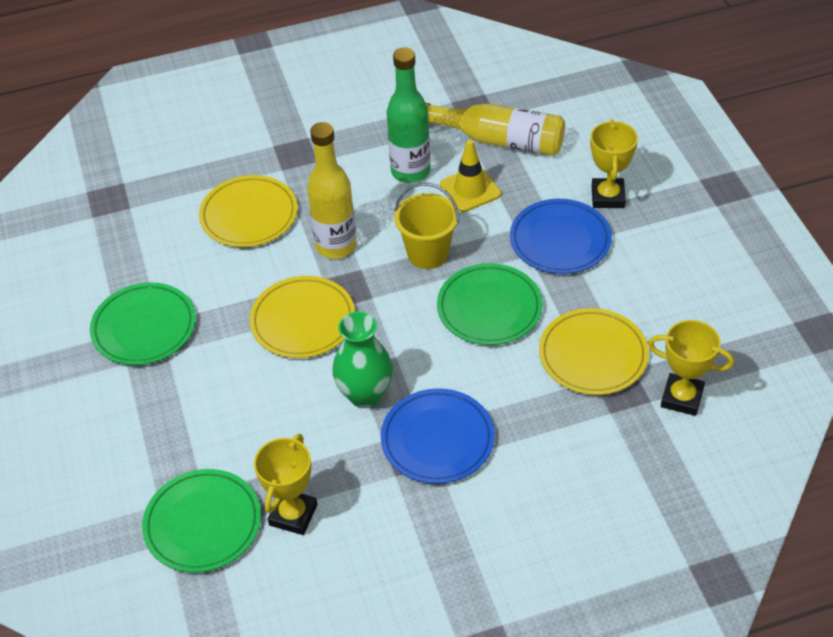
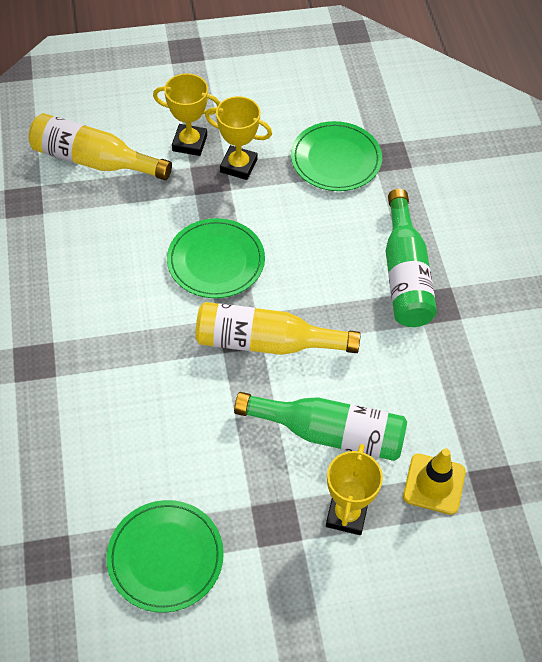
blue plate: [381,388,495,484] [510,199,612,274] = 2 -> none = 0
green bottle: [387,47,430,183] = 1 -> [234,392,407,461] [385,189,437,327] = 2
green vase: [332,311,393,408] = 1 -> none = 0
yellow bucket: [394,183,459,269] = 1 -> none = 0
yellow plate: [199,175,298,247] [250,276,355,358] [539,308,649,395] = 3 -> none = 0

